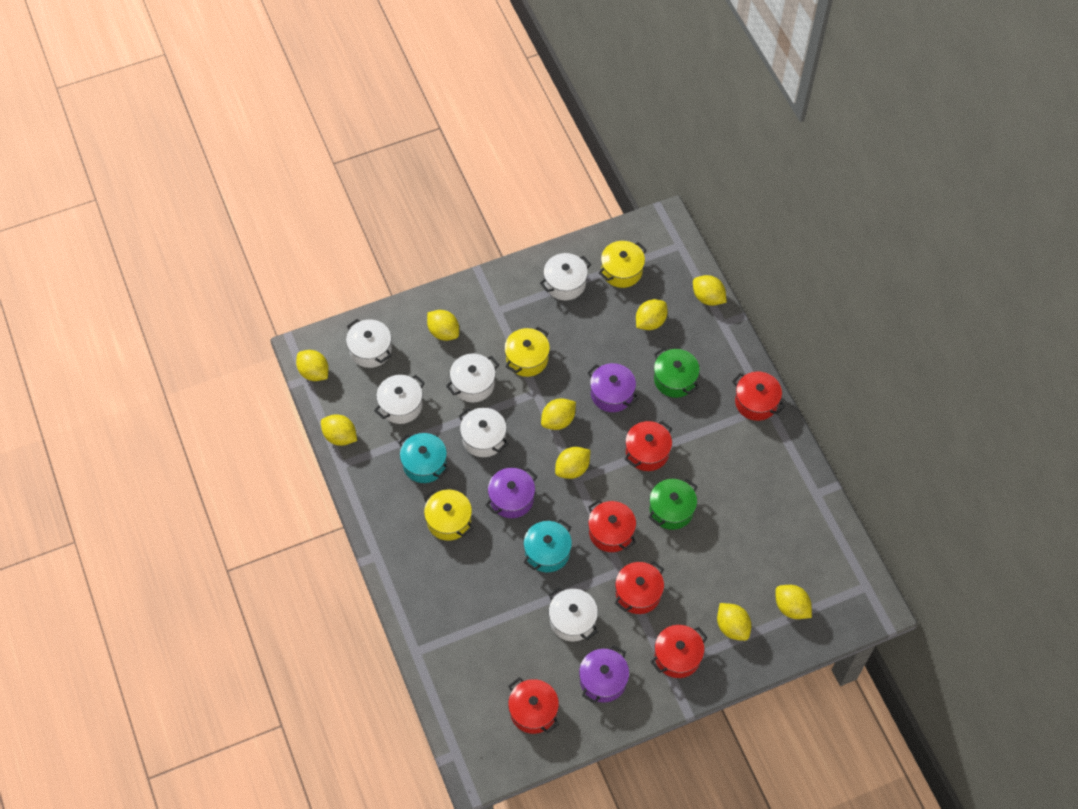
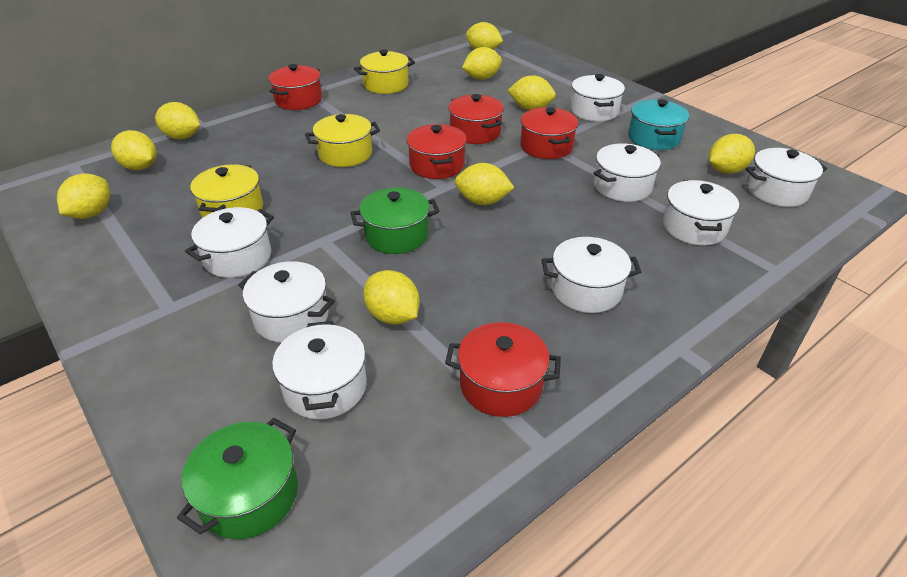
purple pot: [486,468,538,518] [579,645,629,703] [587,363,639,412] = 3 -> none = 0
red pot: [508,677,559,734] [588,499,636,552] [615,561,664,614] [625,421,672,471] [651,625,708,678] [732,372,785,421] = 6 -> [269,64,322,110] [406,124,467,179] [445,322,561,417] [448,94,504,144] [520,107,578,159] = 5
turquoise pot: [398,433,449,483] [523,519,572,572] = 2 -> [628,99,689,150] = 1
white pot: [346,319,392,368] [374,375,425,424] [446,354,499,402] [459,408,508,457] [540,253,591,300] [549,587,598,641] = 6 -> [185,207,274,278] [238,261,335,343] [272,321,367,419] [541,237,641,313] [570,74,625,121] [594,143,661,202] [662,180,739,245] [746,148,827,207] = 8

